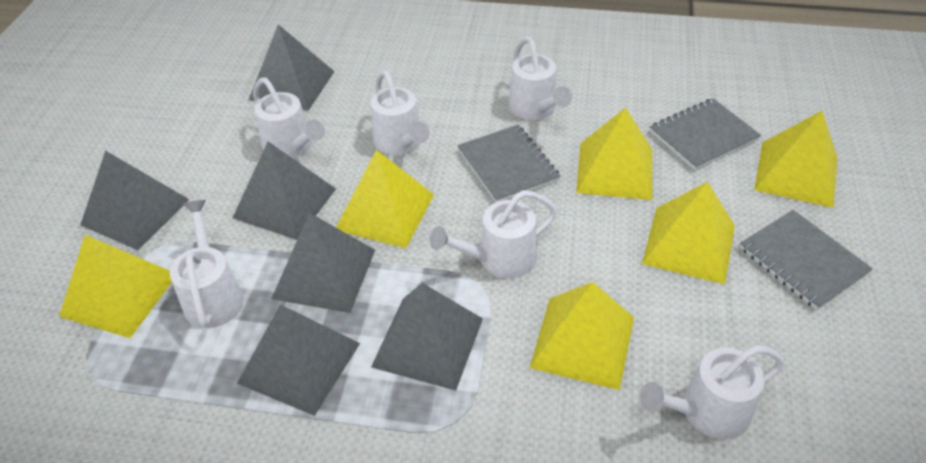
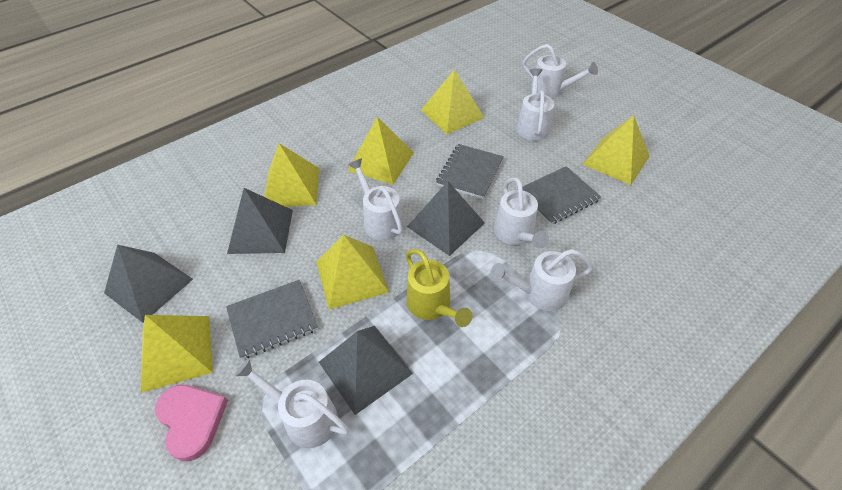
grey pyramid: [80,151,190,250] [233,142,336,240] [237,304,360,416] [249,24,335,111] [271,213,375,313] [371,283,483,391] = 6 -> [104,245,193,323] [227,188,293,254] [319,326,413,415] [407,181,485,256] = 4
pink heart: none = 0 -> [155,385,228,461] = 1
yellow watering can: none = 0 -> [406,249,472,327] = 1

